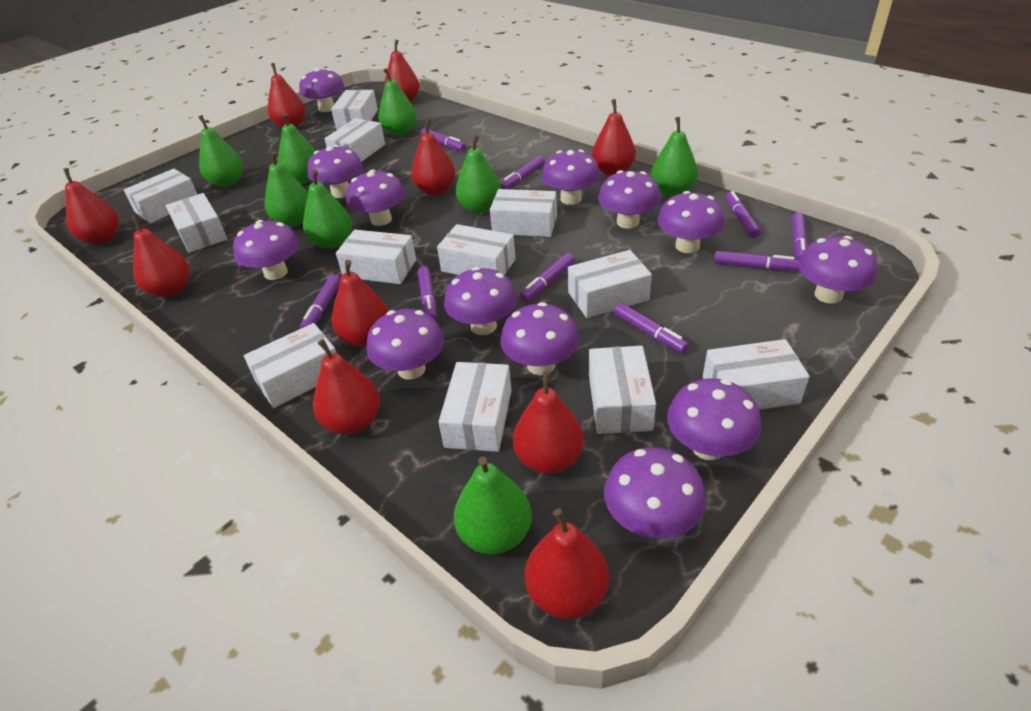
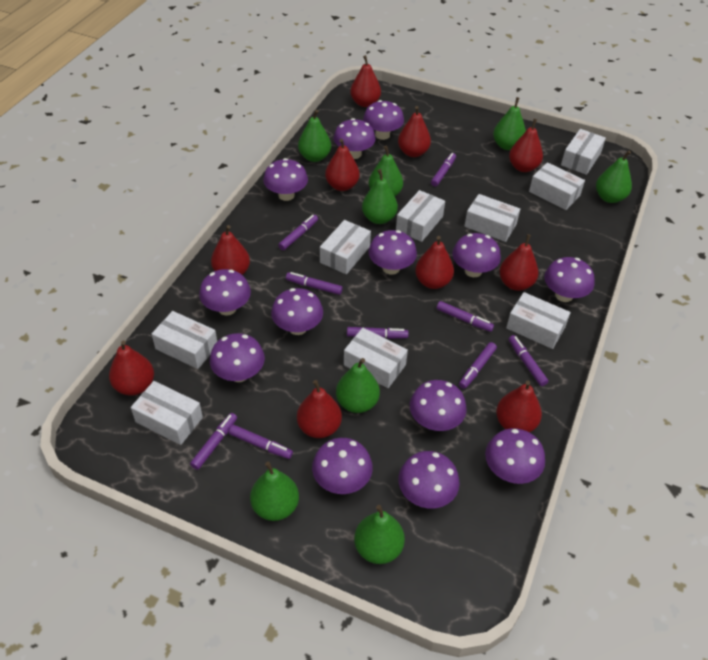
white box: [124,169,197,223] [166,193,227,253] [244,323,336,408] [324,118,385,162] [331,90,378,130] [336,230,416,284] [437,224,516,275] [438,362,512,452] [490,189,557,237] [568,250,652,318] [589,346,656,434] [703,339,810,410] = 12 -> [131,381,203,445] [152,311,217,369] [320,220,371,274] [344,328,408,388] [396,190,445,242] [464,194,520,242] [506,292,571,349] [529,162,585,210] [561,129,606,175] = 9

